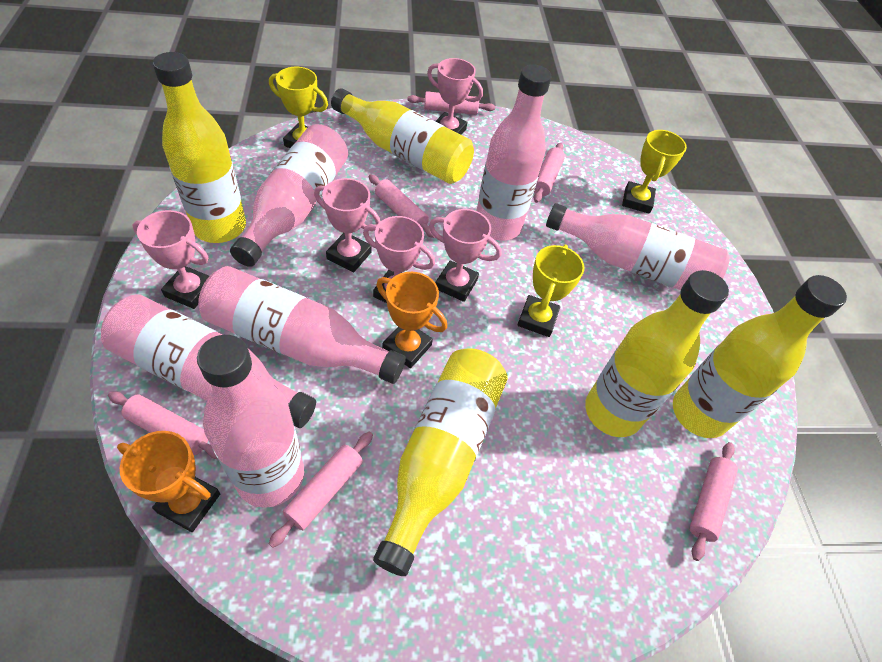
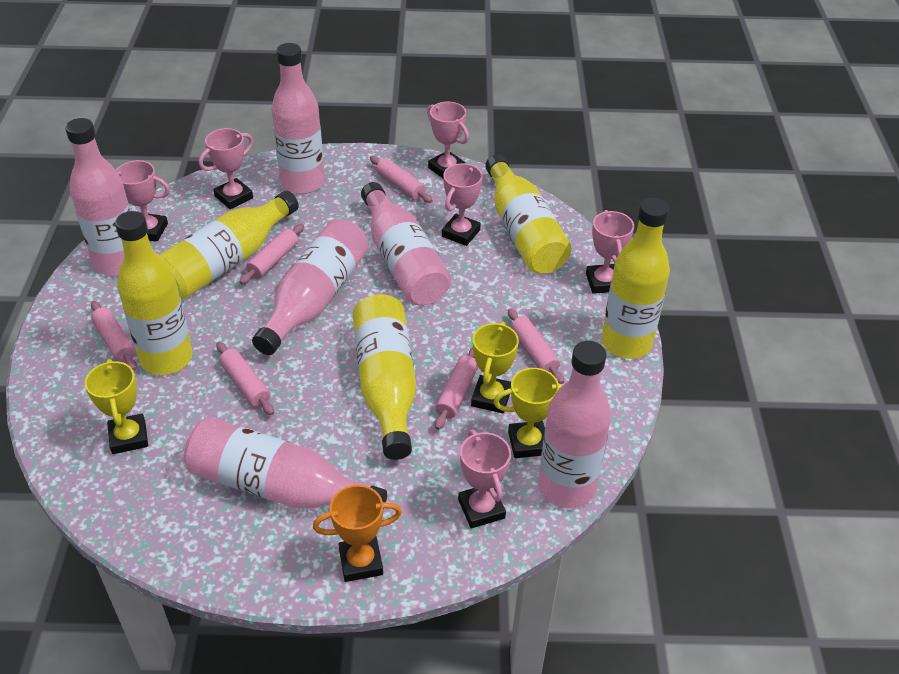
orange trophy: [117,431,220,532] [376,272,447,368] = 2 -> [313,485,402,582] = 1
pink trophy: [133,210,209,309] [314,178,380,273] [363,216,435,303] [427,58,483,135] [429,209,502,302] = 5 -> [116,160,170,242] [199,128,253,209] [427,102,469,178] [442,163,483,246] [458,430,511,528] [586,210,634,294] = 6

